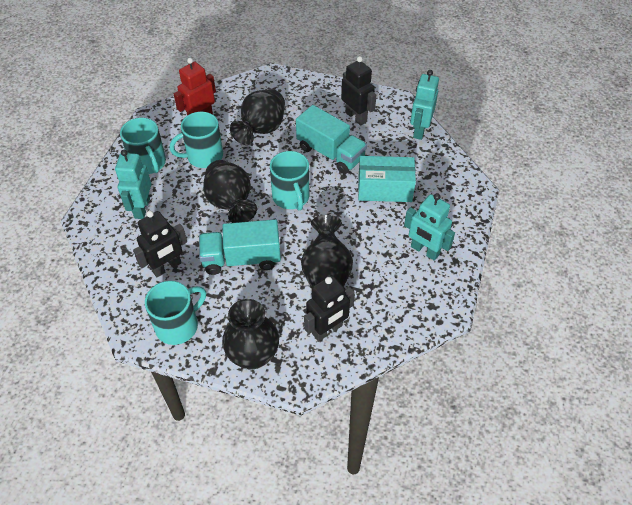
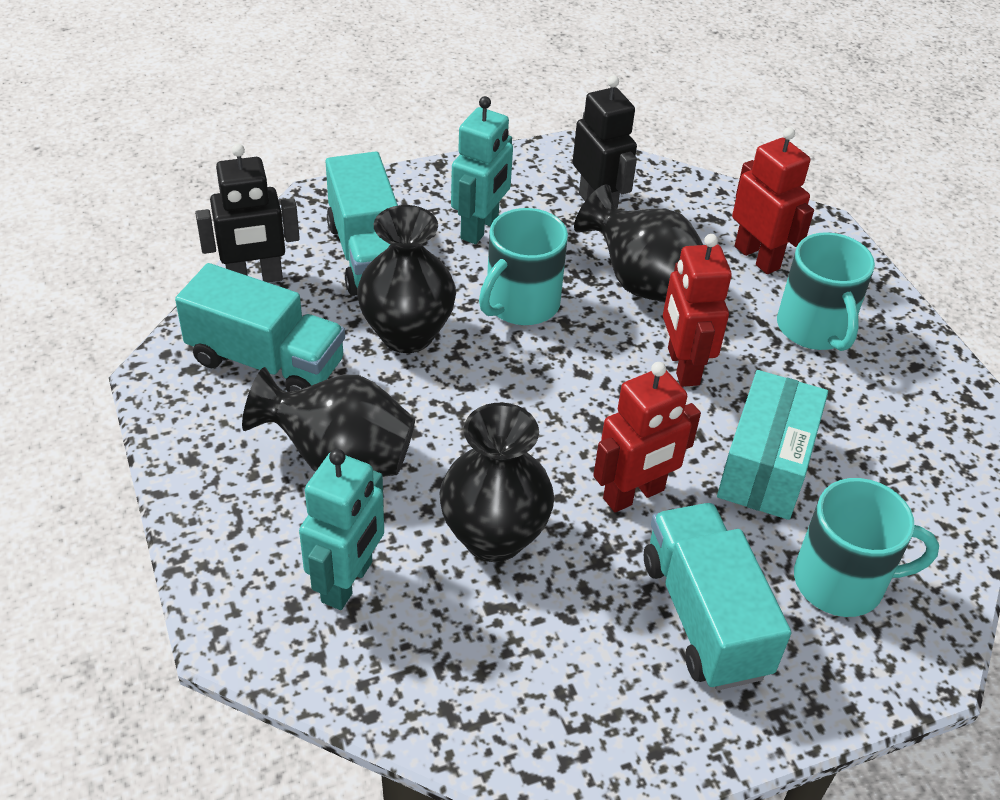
black robot: [133,211,187,277] [304,275,355,341] [341,56,376,126] = 3 -> [195,144,300,283] [573,75,637,209] = 2
red robot: [174,58,216,115] = 1 -> [593,362,701,512] [663,234,732,387] [732,127,814,274] = 3
turquoise mug: [120,118,166,174] [145,281,206,345] [170,112,223,168] [270,151,309,210] = 4 -> [479,208,568,325] [777,232,875,351] [794,478,939,617] = 3
turquoise robot: [115,150,151,219] [404,193,455,261] [410,70,439,140] = 3 -> [299,449,384,610] [451,96,513,244] = 2
turquoise truck: [199,219,281,275] [296,105,367,174] = 2 -> [175,263,345,392] [326,151,398,296] [644,503,791,690] = 3

